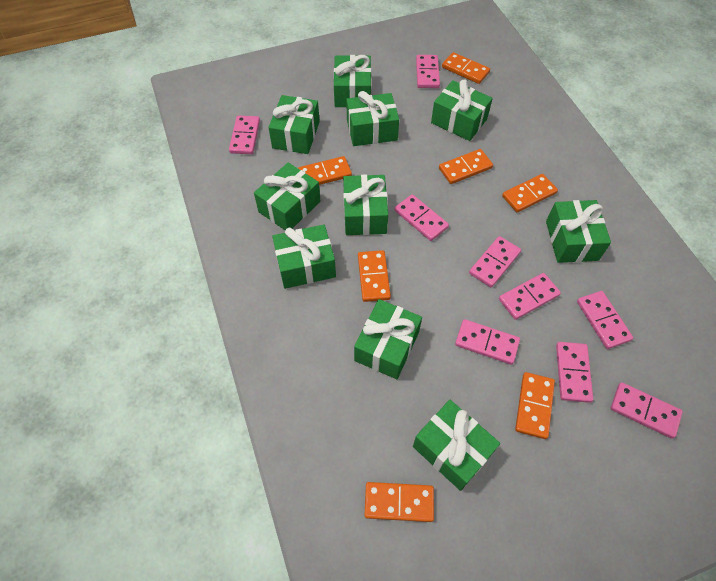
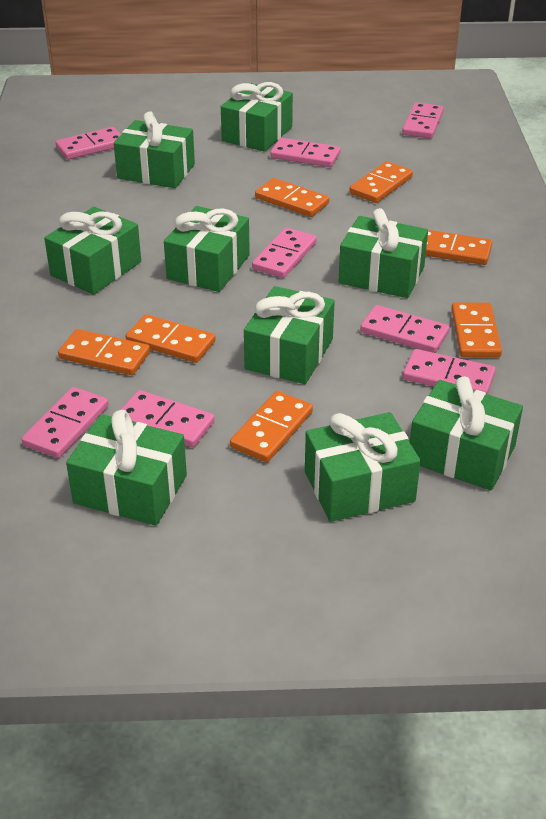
green gift: [254,163,321,230] [268,95,320,154] [272,225,336,289] [334,55,371,107] [343,175,388,235] [346,91,399,146] [354,299,422,379] [413,400,500,491] [431,80,493,141] [546,200,611,263] = 10 -> [44,207,141,295] [66,410,187,526] [114,111,195,188] [164,206,250,292] [221,82,293,152] [244,286,335,384] [305,412,421,522] [338,208,428,298] [410,376,523,491] = 9
pink domino: [229,115,260,154] [395,194,449,241] [416,55,440,88] [455,319,520,365] [469,236,521,287] [499,273,561,320] [556,342,593,403] [577,291,633,349] [611,382,683,439] = 9 -> [22,387,109,458] [55,127,121,160] [121,390,215,447] [252,228,317,278] [270,138,340,167] [360,305,450,353] [402,102,444,139] [403,349,496,394] = 8

